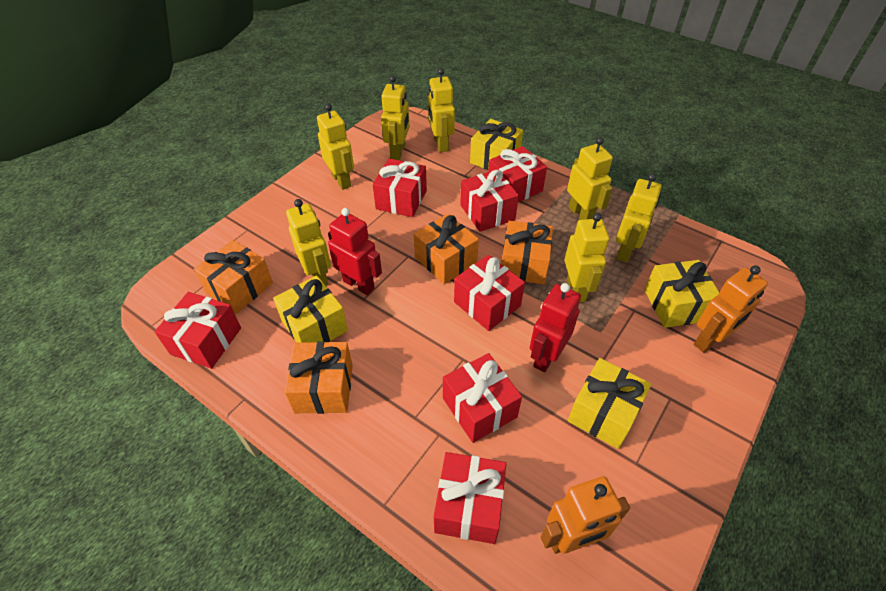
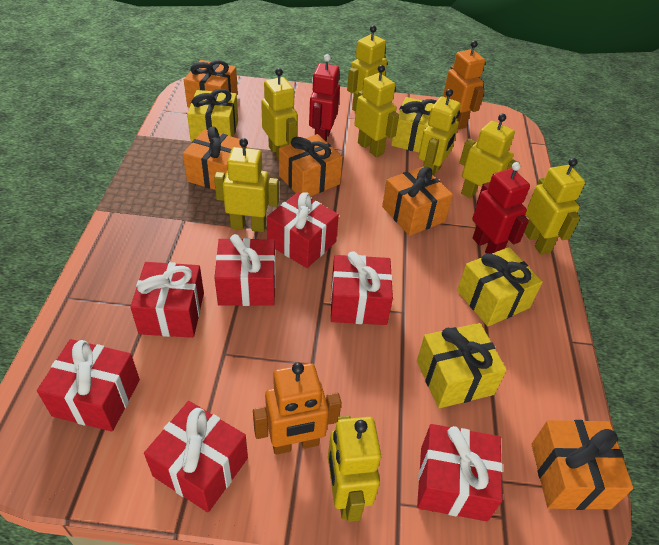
orange gift: [194,240,273,314] [285,341,353,414] [414,214,479,284] [502,221,553,284] = 4 -> [183,127,247,190] [184,60,238,107] [279,134,343,197] [382,167,453,236] [531,420,634,510] = 5
yellow robot: [286,199,331,286] [317,104,354,190] [381,76,410,160] [428,68,455,152] [565,213,609,302] [567,137,613,220] [616,173,662,262] = 7 -> [214,138,279,232] [261,68,297,160] [328,416,381,522] [347,25,387,112] [354,65,399,157] [418,89,461,176] [459,114,520,198] [524,158,585,255] = 8

